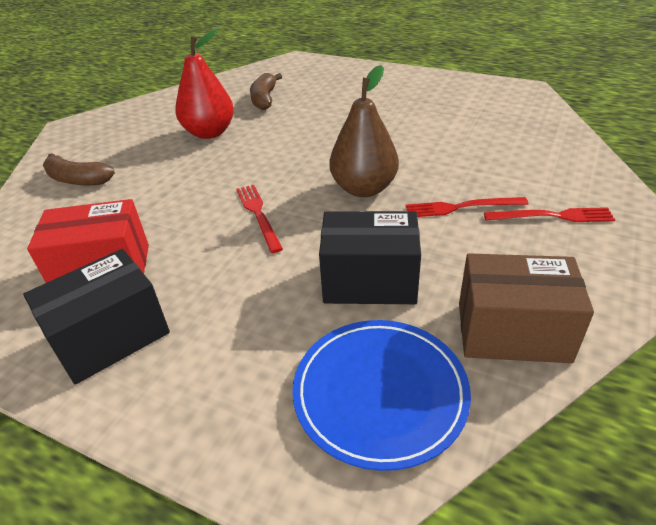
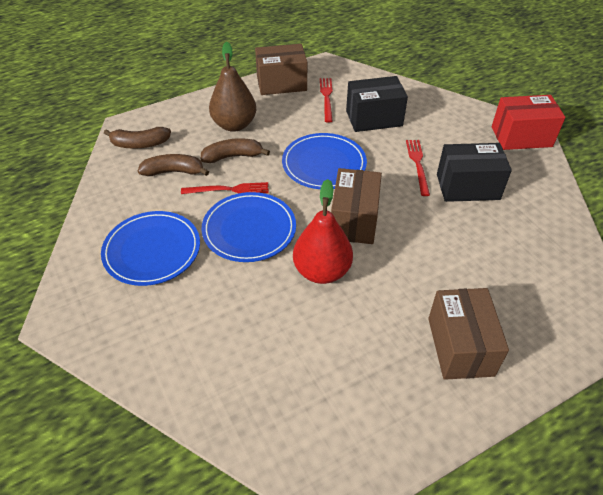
blue plate: [293,320,471,471] = 1 -> [101,211,200,286] [202,192,296,262] [282,133,367,189] = 3
brown banana: [43,153,115,185] [250,73,282,110] = 2 -> [104,127,171,149] [138,154,209,176] [201,138,270,163] = 3
brown box: [459,253,594,363] = 1 -> [255,44,307,95] [331,168,382,244] [428,288,509,380] = 3

